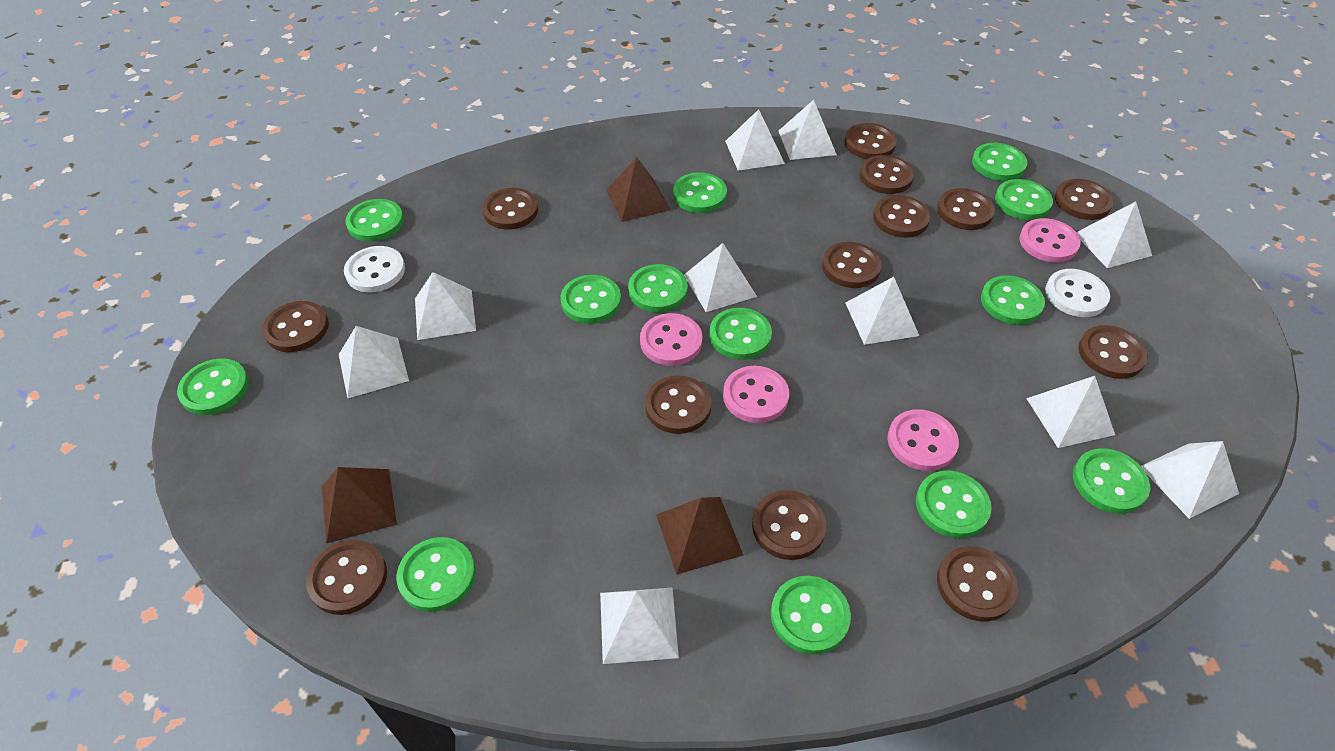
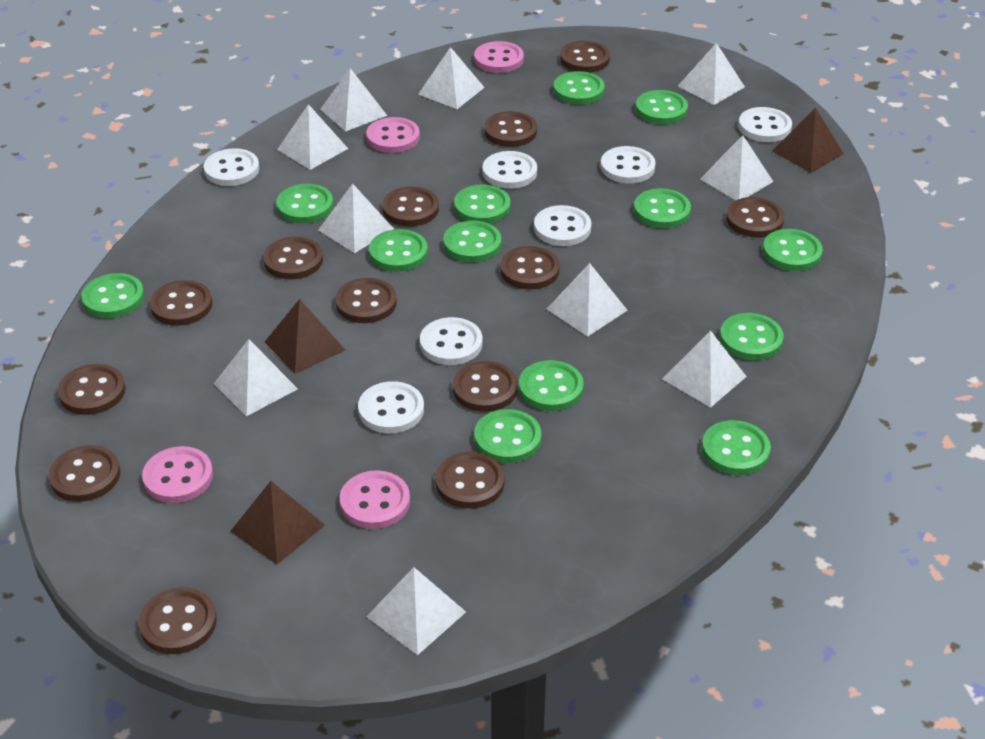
white button: [344,246,405,293] [1045,269,1110,317] = 2 -> [204,148,259,186] [358,381,424,433] [420,317,482,365] [483,151,537,189] [534,205,591,246] [601,146,656,184] [738,107,792,142] = 7

